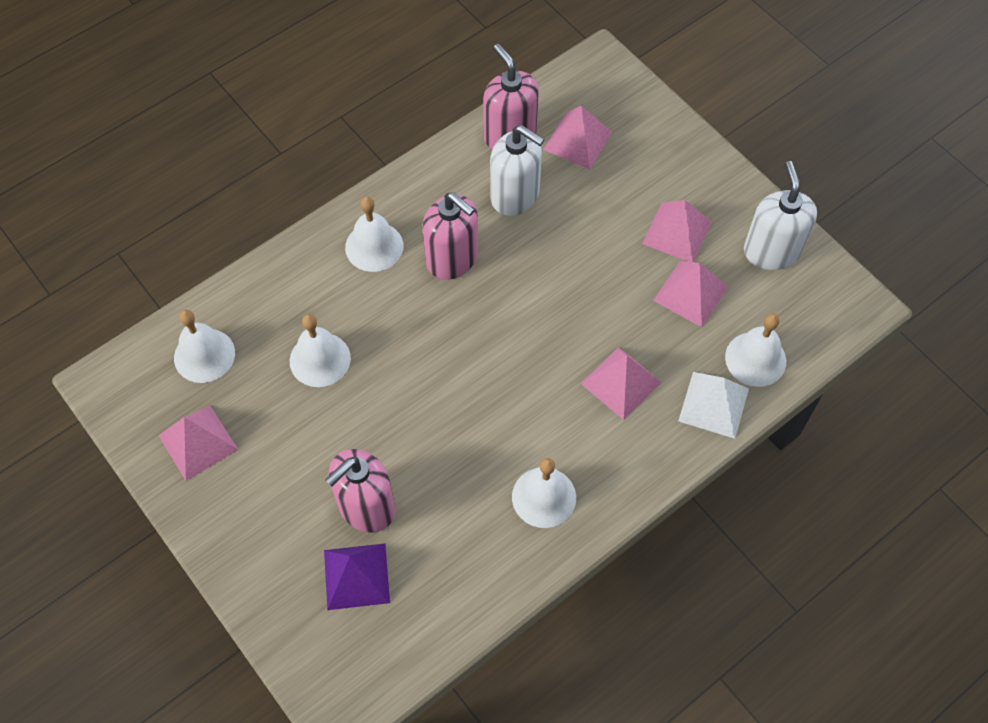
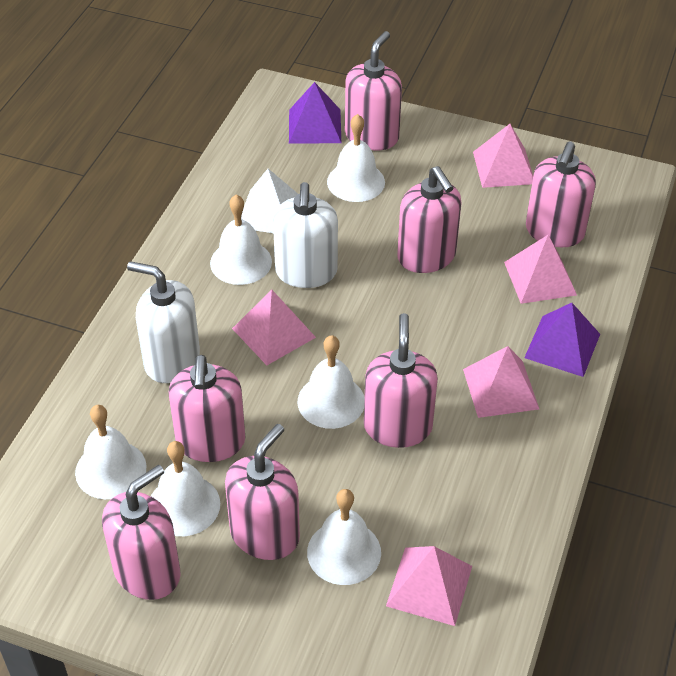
pink soap dispenser: [325,449,395,533] [423,192,478,280] [483,44,539,150] = 3 -> [102,465,181,600] [168,355,245,462] [225,424,300,560] [345,31,402,150] [364,313,438,448] [397,166,462,273] [526,141,596,247] = 7
purple pyramid: [324,543,390,610] = 1 -> [289,82,341,144] [524,303,600,377] = 2
white bell: [174,310,235,383] [290,314,351,387] [345,197,403,272] [512,458,576,528] [725,314,786,387] = 5 -> [75,405,147,499] [151,441,220,536] [210,195,272,285] [297,335,365,429] [307,489,381,585] [327,114,385,202] = 6

